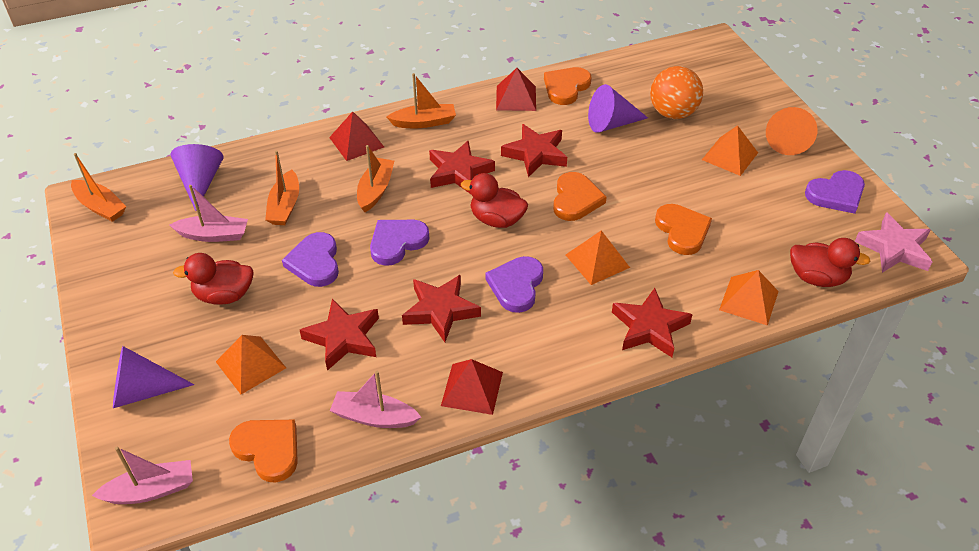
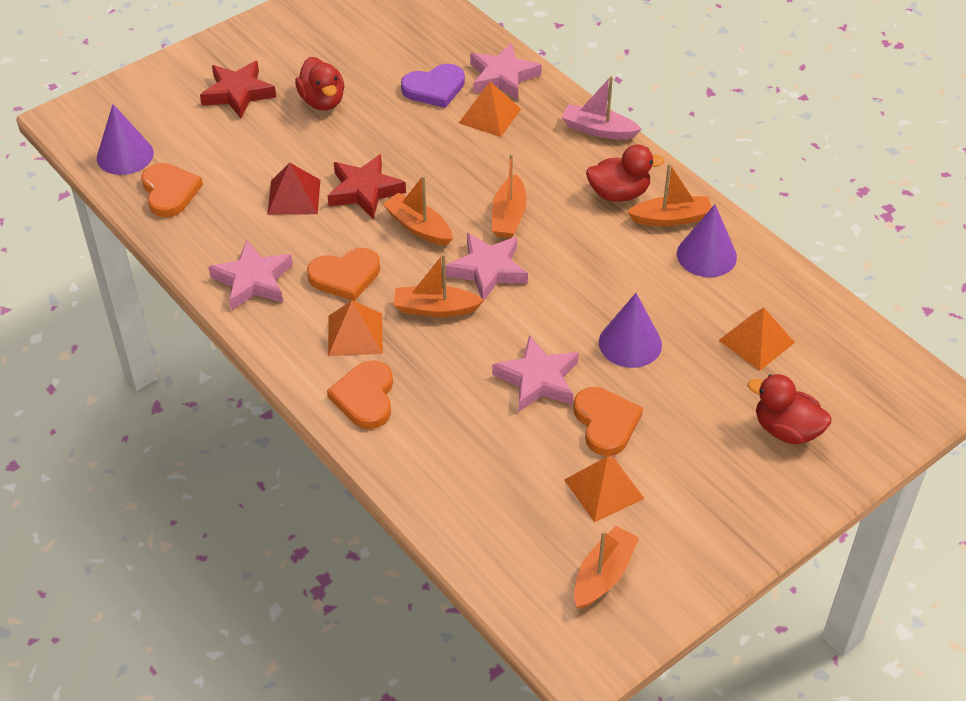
orange ball: [650,66,703,119] = 1 -> none = 0
orange boat: [71,153,127,222] [265,150,299,225] [357,145,394,212] [387,73,456,128] = 4 -> [383,176,453,246] [394,254,484,317] [492,154,527,238] [574,526,639,609] [627,163,712,226] = 5
orange cone: [766,107,817,155] = 1 -> none = 0
pink boat: [92,447,193,504] [170,185,248,242] [330,371,421,428] = 3 -> [561,76,642,139] = 1
pink star: [855,212,933,273] = 1 -> [208,240,293,310] [446,233,528,300] [470,43,542,100] [492,335,579,412] = 4
purple heart: [282,232,339,287] [370,220,430,266] [485,256,543,313] [805,170,865,214] = 4 -> [401,64,465,108] = 1
red pyramid: [329,112,384,161] [441,359,503,415] [496,68,536,111] = 3 -> [267,162,320,215] = 1
red star: [300,299,379,371] [402,274,481,342] [429,140,495,194] [501,124,567,177] [612,288,693,357] = 5 -> [200,61,276,118] [328,154,406,219] = 2

